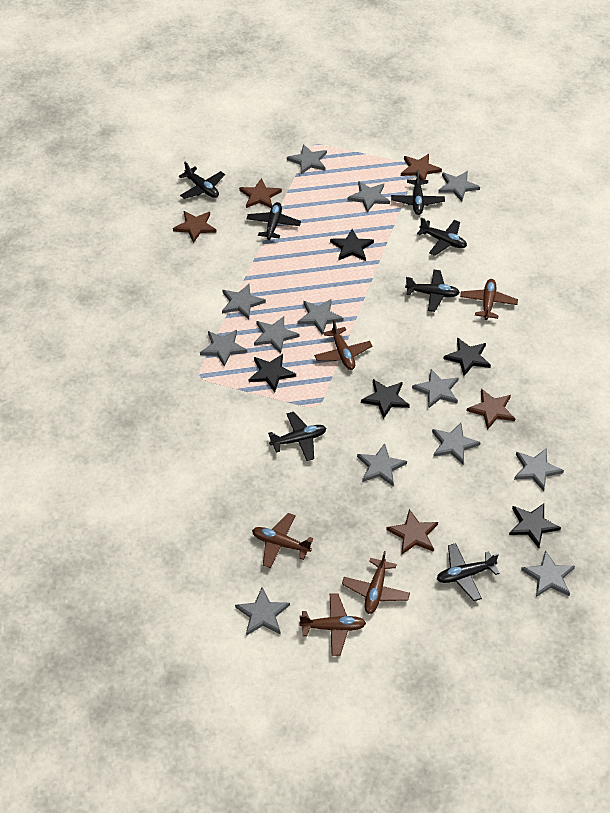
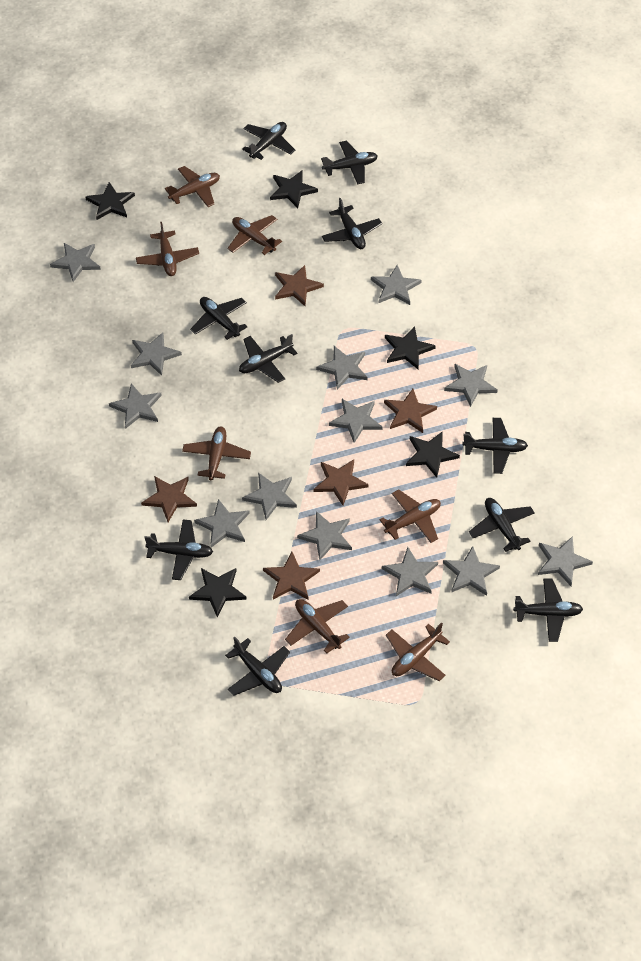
black plane: [179,162,225,199] [246,202,301,240] [268,412,326,461] [391,170,445,215] [405,269,460,312] [417,217,467,256] [437,543,500,601] = 7 -> [144,520,213,580] [190,297,248,340] [225,636,290,696] [239,334,297,383] [242,122,295,160] [321,141,378,185] [322,198,382,249] [462,418,528,474] [469,498,535,552] [513,579,583,642] = 10
brown plane: [252,513,313,568] [299,593,366,656] [314,320,372,370] [342,551,410,614] [460,279,518,320] = 5 -> [136,222,199,276] [165,166,220,207] [182,426,251,480] [227,215,282,255] [285,599,350,654] [379,489,441,543] [386,622,450,681] = 7

